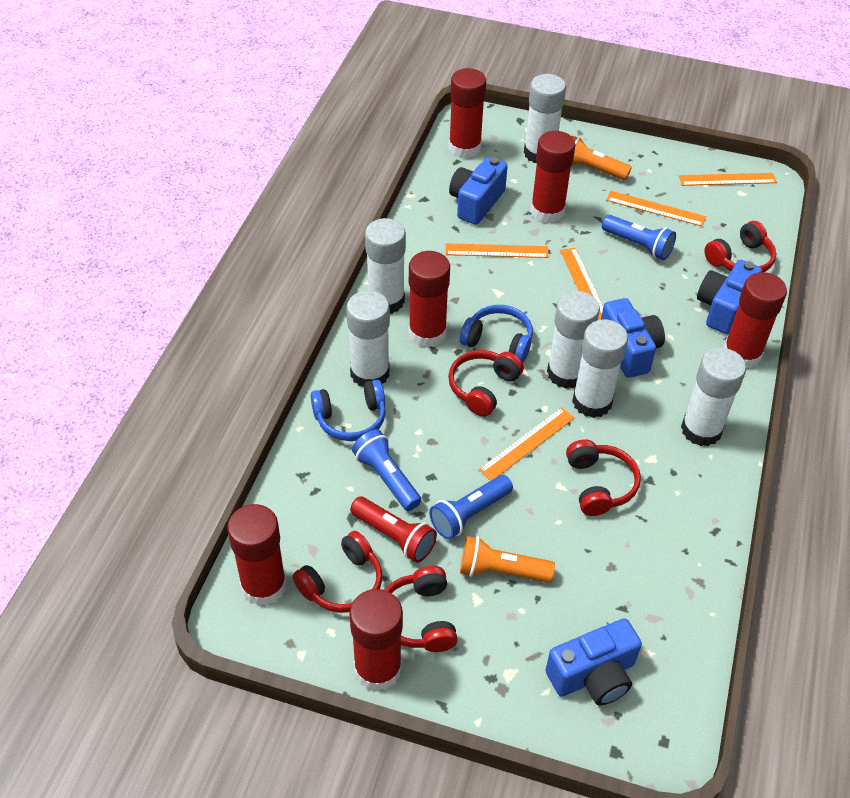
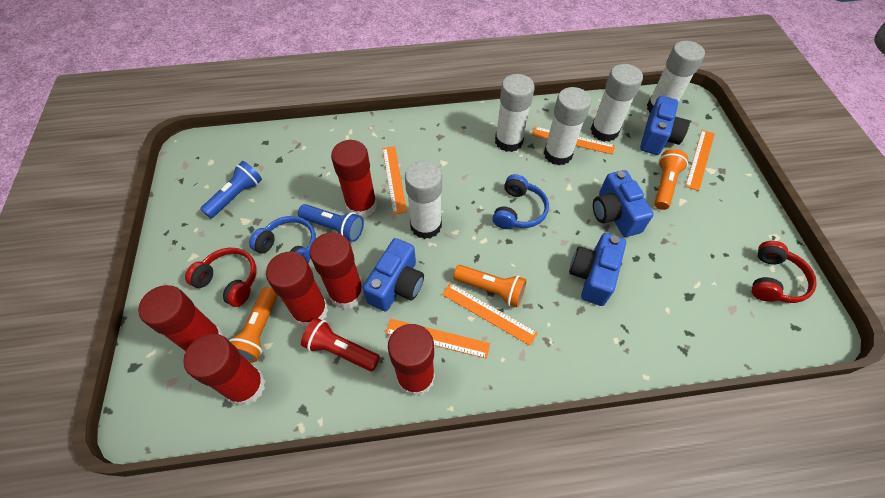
blue flashlight: [352,429,421,511] [429,475,513,539] [602,215,676,260] = 3 -> [200,161,262,218] [298,204,364,242] = 2
orange flashlight: [460,536,555,582] [572,135,632,180] = 2 -> [229,287,278,363] [453,265,527,307] [654,149,688,210] = 3
red headphones: [293,531,382,613] [385,566,458,652] [448,350,524,417] [566,439,641,516] [704,221,776,272] = 5 -> [185,248,257,307] [751,241,817,303] = 2
white glue stick: [346,291,390,387] [365,218,406,314] [524,74,566,163] [547,291,600,389] [572,319,628,418] [681,348,746,446] = 6 -> [405,161,442,239] [495,74,535,152] [544,87,591,166] [590,64,643,142] [647,41,705,113] = 5

